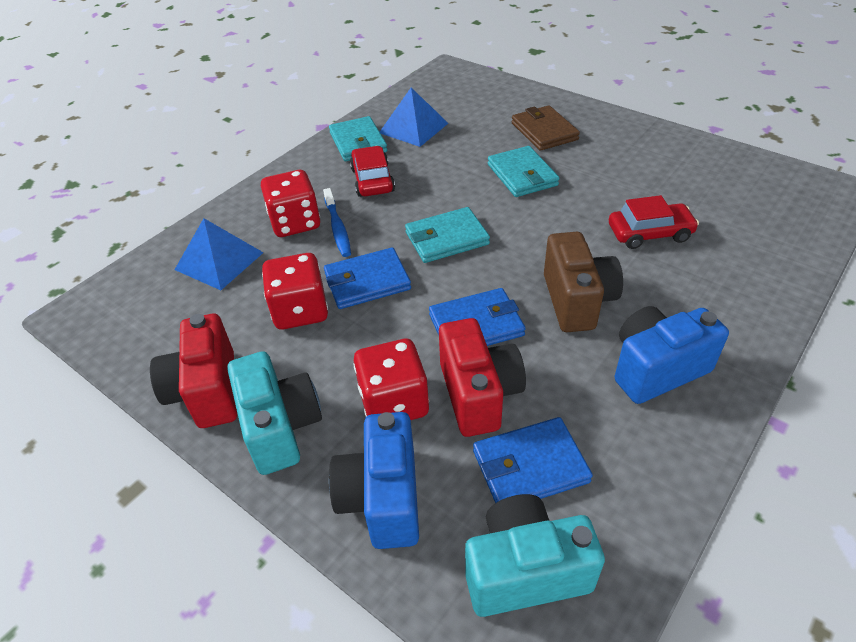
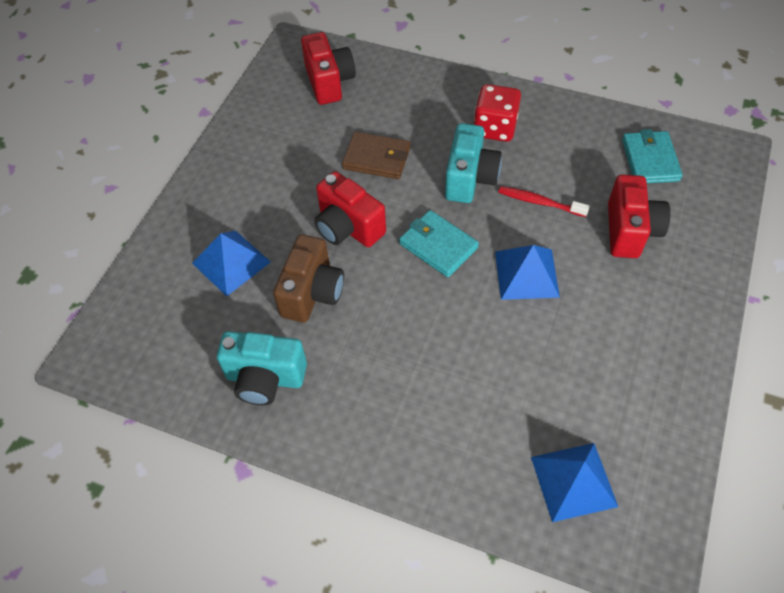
blue camera: [329,412,419,549] [615,306,729,404] = 2 -> none = 0
blue pyramid: [175,218,264,290] [380,88,448,147] = 2 -> [192,231,271,296] [495,245,560,300] [531,443,618,522] = 3
blue toothbrush: [323,188,351,257] = 1 -> none = 0
blue wallet: [324,247,411,309] [429,288,526,346] [473,417,593,503] = 3 -> none = 0
red camera: [150,314,237,428] [439,318,526,437] = 2 -> [301,32,356,105] [314,171,386,247] [608,175,670,258] = 3
red car: [350,146,395,197] [609,195,699,249] = 2 -> none = 0
red dice: [261,170,320,237] [262,253,328,330] [353,339,429,420] = 3 -> [474,84,521,142] = 1
red toothbrush: none = 0 -> [498,186,590,217] = 1
turquoise wallet: [329,116,387,161] [405,207,490,263] [488,146,560,197] = 3 -> [399,210,479,277] [622,129,683,183] = 2

